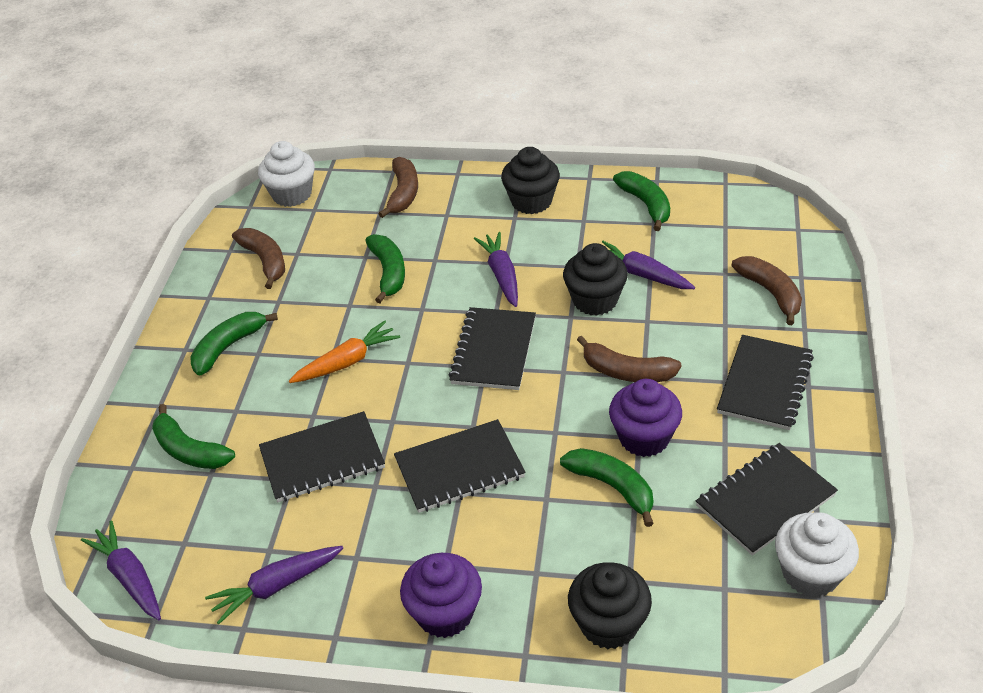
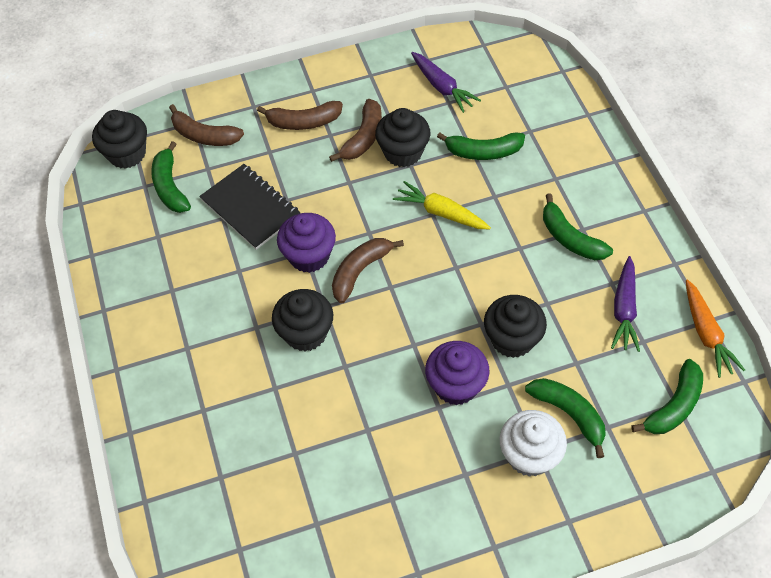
black cupcake: [501,147,560,214] [563,243,628,316] [568,562,652,649] = 3 -> [92,110,147,169] [272,289,333,351] [375,108,430,167] [484,295,547,358] = 4
black notebook: [259,411,385,502] [394,419,526,513] [449,307,536,390] [696,443,838,556] [717,335,814,430] = 5 -> [199,164,300,250] = 1
purple carrot: [81,521,161,620] [205,546,343,624] [474,232,518,307] [602,241,695,289] = 4 -> [411,52,481,113] [611,256,640,352] = 2
white cupcake: [258,141,315,207] [775,512,859,597] = 2 -> [500,410,567,477] = 1
yellow carrot: none = 0 -> [393,181,491,229] = 1

